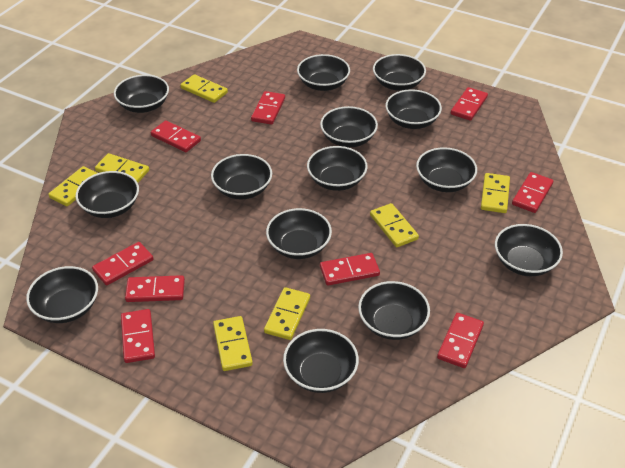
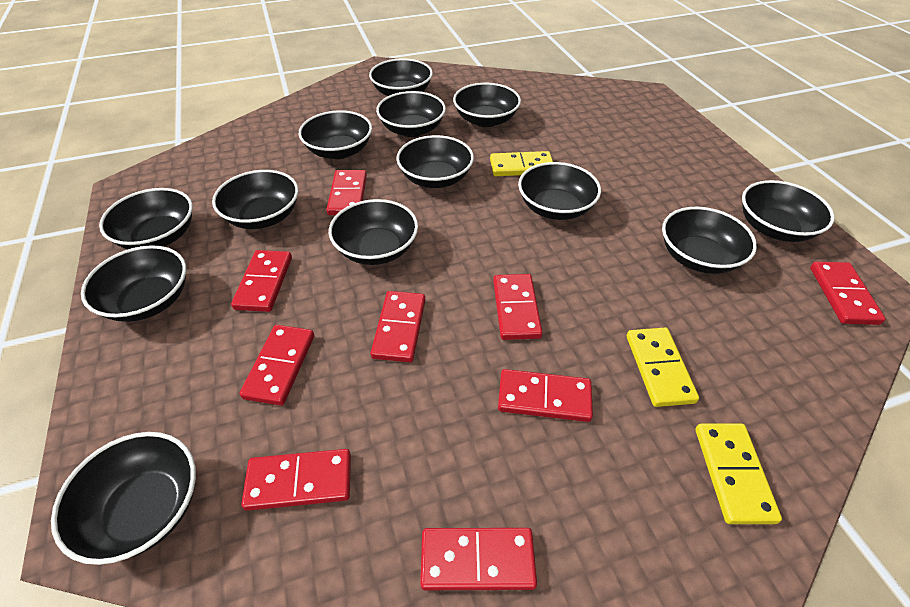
black bowl: [26,266,98,323] [76,171,139,218] [114,75,169,113] [211,154,272,199] [266,208,332,259] [283,329,359,393] [297,54,350,91] [307,146,367,191] [320,106,378,147] [358,281,430,340] [373,54,426,91] [385,89,442,129] [416,147,477,192] [495,224,563,276] = 14 -> [51,432,196,565] [81,245,186,322] [99,188,193,249] [212,170,298,229] [299,110,372,159] [329,199,418,265] [369,58,433,96] [376,91,446,137] [396,135,474,188] [453,83,521,127] [518,162,601,220] [662,207,757,274] [742,180,835,242] = 13
yellow domino: [48,166,97,206] [95,153,149,183] [180,74,228,103] [213,316,253,371] [264,287,310,340] [370,203,419,247] [481,173,510,213] = 7 -> [490,151,553,176] [627,328,699,407] [695,424,782,524] = 3

